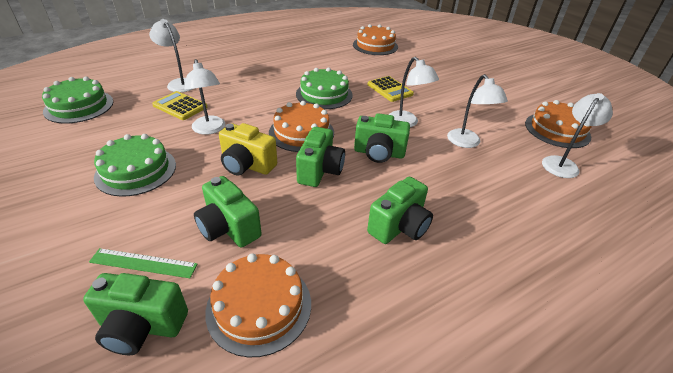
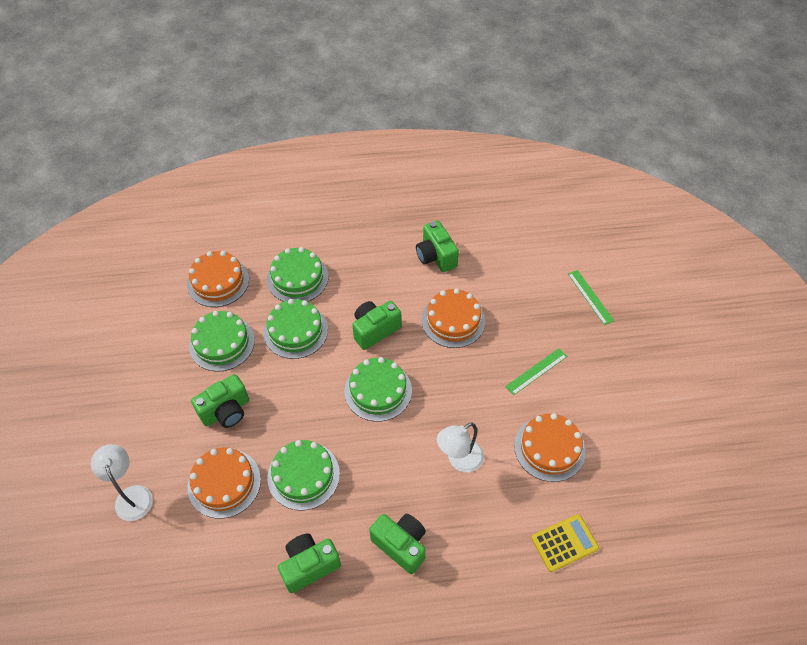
green cake: [42,77,113,123] [94,134,176,197] [296,67,353,109] = 3 -> [189,311,255,372] [263,299,328,359] [267,247,328,302] [267,440,340,511] [344,357,412,422] = 5
green ruler: [89,248,197,278] = 1 -> [505,348,567,395] [568,270,614,325] = 2
white lamp: [149,19,192,92] [184,59,225,135] [388,57,439,127] [447,74,508,148] [542,93,613,178] = 5 -> [91,444,153,521] [437,422,484,472] = 2
yellow calculator: [152,91,207,120] [368,76,414,102] = 2 -> [531,514,599,572] = 1
yellow camera: [219,123,277,175] = 1 -> none = 0

